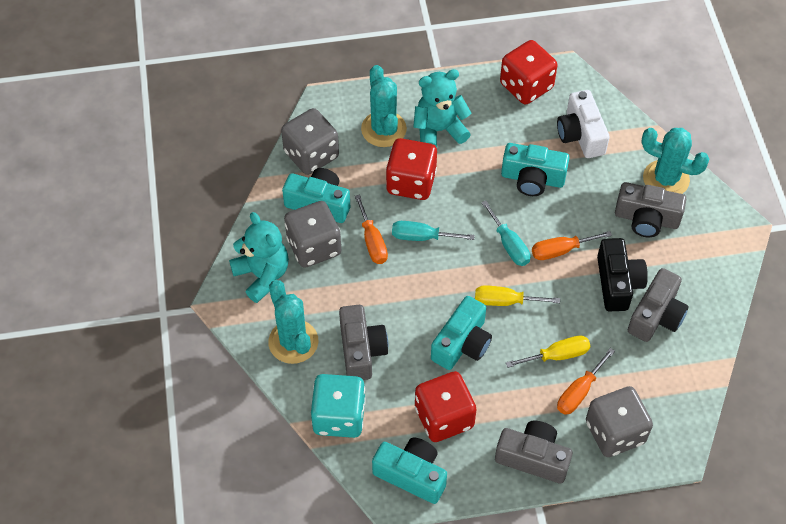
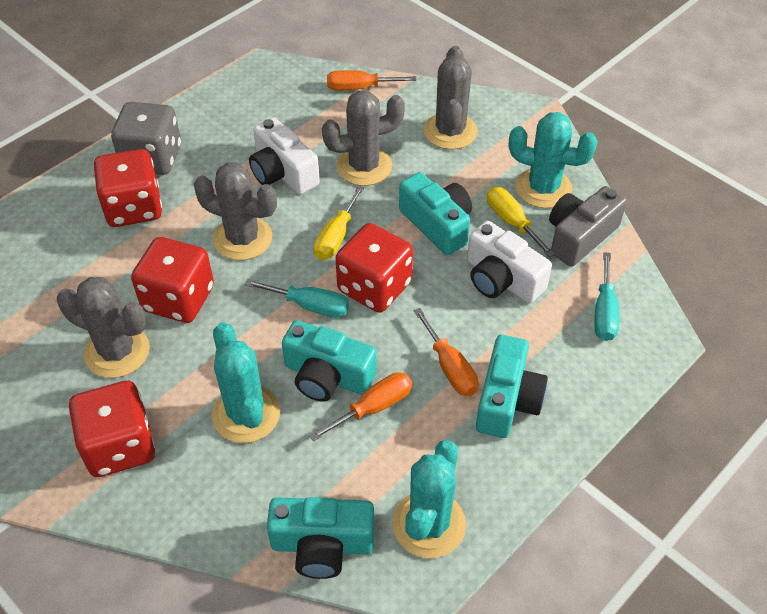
black camera: [597,238,648,312] = 1 -> none = 0
grey cactus: none = 0 -> [57,277,150,378] [194,162,277,260] [322,90,405,186] [424,46,478,150] = 4
grey camera: [339,305,388,380] [495,421,573,484] [615,182,686,237] [628,268,689,342] = 4 -> [549,186,627,267] = 1
grey dice: [281,108,339,175] [284,201,341,268] [586,386,653,457] = 3 -> [111,102,181,175] = 1
red dice: [386,138,437,200] [415,371,477,442] [500,40,558,105] = 3 -> [69,381,155,477] [94,149,162,227] [131,237,214,323] [335,223,413,313] = 4
turquoise dice: [311,374,366,438] = 1 -> none = 0
turquoise teddy bear: [229,212,289,303] [413,69,471,148] = 2 -> none = 0
white camera: [557,90,610,158] = 1 -> [249,117,320,195] [467,221,552,303] = 2

